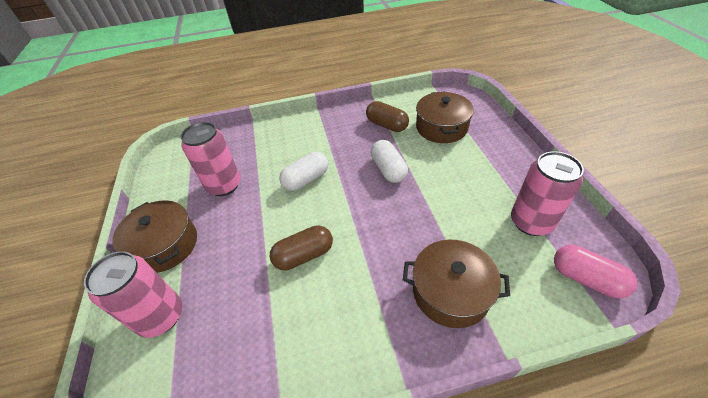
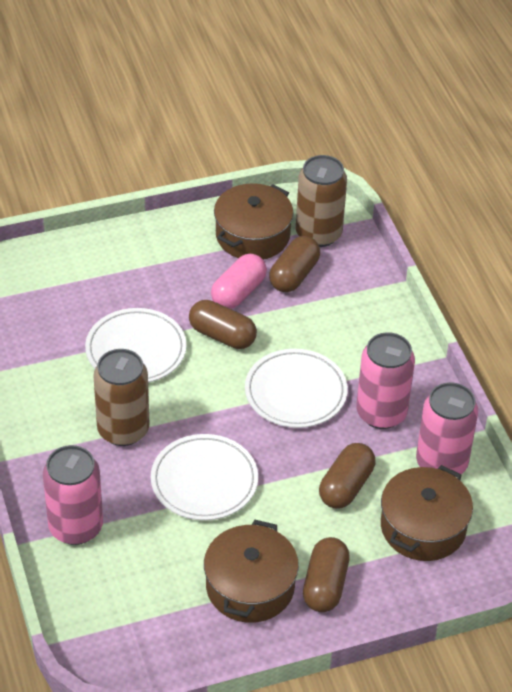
brown can: none = 0 -> [94,349,149,446] [296,155,347,247] = 2
brown capsule: [270,225,333,270] [366,101,409,132] = 2 -> [189,300,257,349] [269,236,320,292] [303,537,350,612] [319,443,375,509] = 4
white capsule: [279,152,328,191] [371,140,408,183] = 2 -> none = 0
white plate: none = 0 -> [85,308,187,383] [151,434,258,520] [245,349,348,428] = 3

